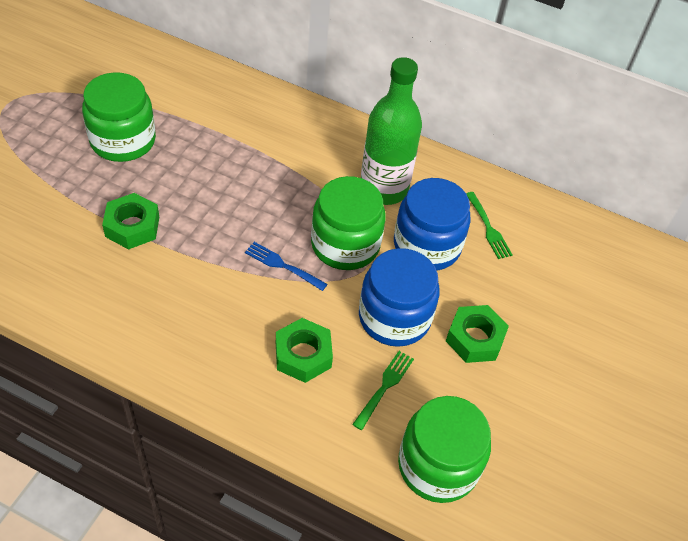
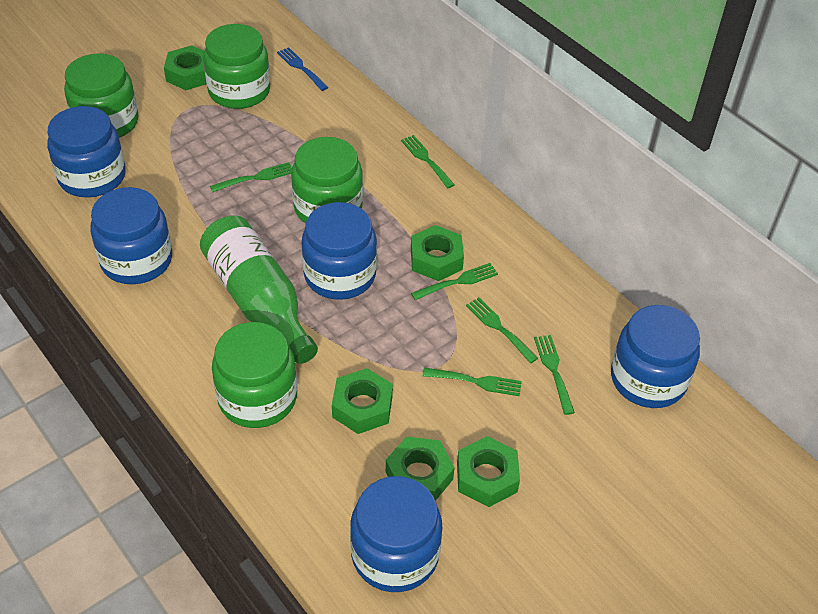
blue jar: [359,248,440,347] [394,178,471,271] = 2 -> [47,106,126,198] [90,187,172,284] [301,202,377,300] [350,476,442,592] [611,305,700,408] = 5
green fork: [352,351,414,430] [466,192,513,259] = 2 -> [210,162,292,192] [401,135,455,188] [411,263,498,300] [422,368,522,396] [466,298,538,363] [534,335,575,415] = 6
green jar: [82,72,156,162] [311,176,386,270] [398,396,491,503] = 3 -> [64,53,139,138] [203,24,270,109] [212,322,297,428] [291,137,363,223] = 4
green nut: [102,193,159,250] [276,318,333,383] [446,305,509,363] = 3 -> [164,45,206,90] [332,368,393,434] [386,437,455,501] [411,225,464,281] [457,436,520,507] = 5

